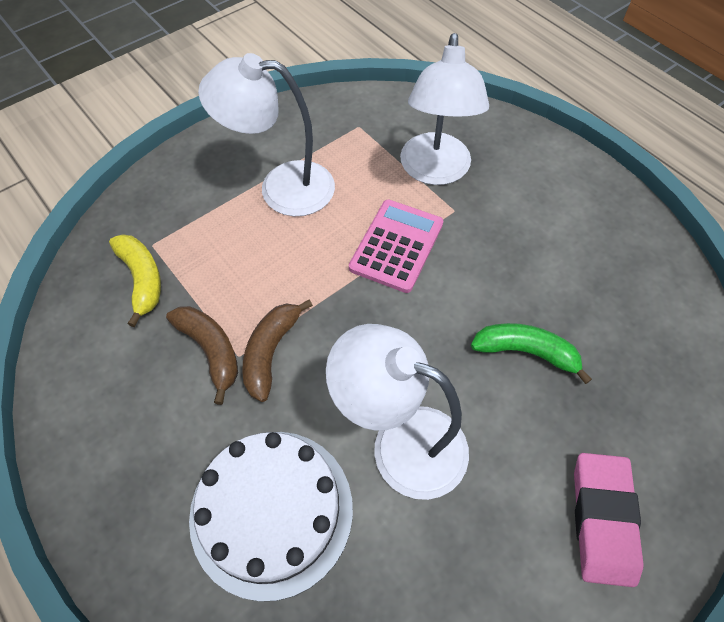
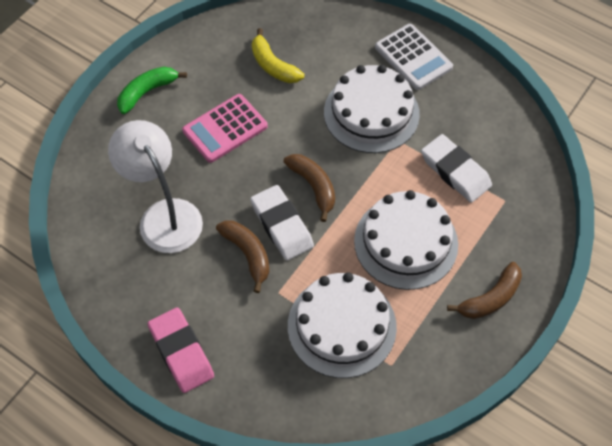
brown banana: [166,306,238,405] [242,299,313,402] = 2 -> [216,220,270,293] [283,154,335,222] [447,262,522,319] = 3
white cake: [189,432,353,602] = 1 -> [288,272,397,378] [324,65,420,153] [354,190,458,290] = 3
white calculator: none = 0 -> [375,24,453,90] = 1
white eraser: none = 0 -> [250,185,314,260] [421,134,492,203] = 2
white lamp: [198,53,335,216] [326,324,469,500] [400,33,489,185] = 3 -> [108,120,203,253] = 1

